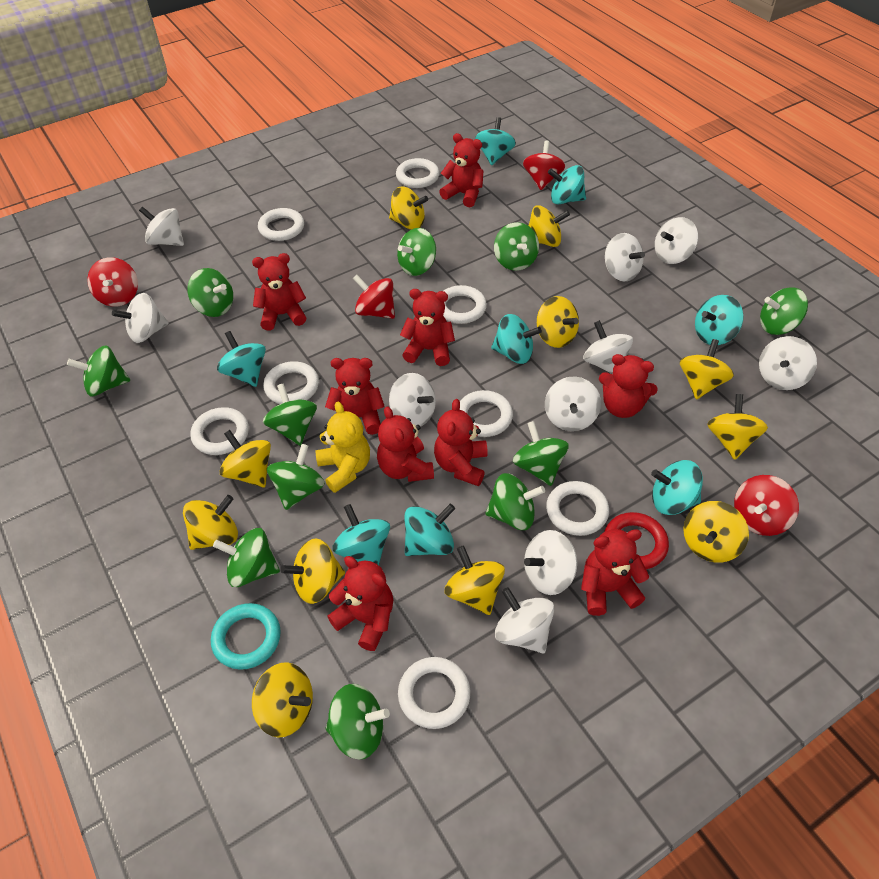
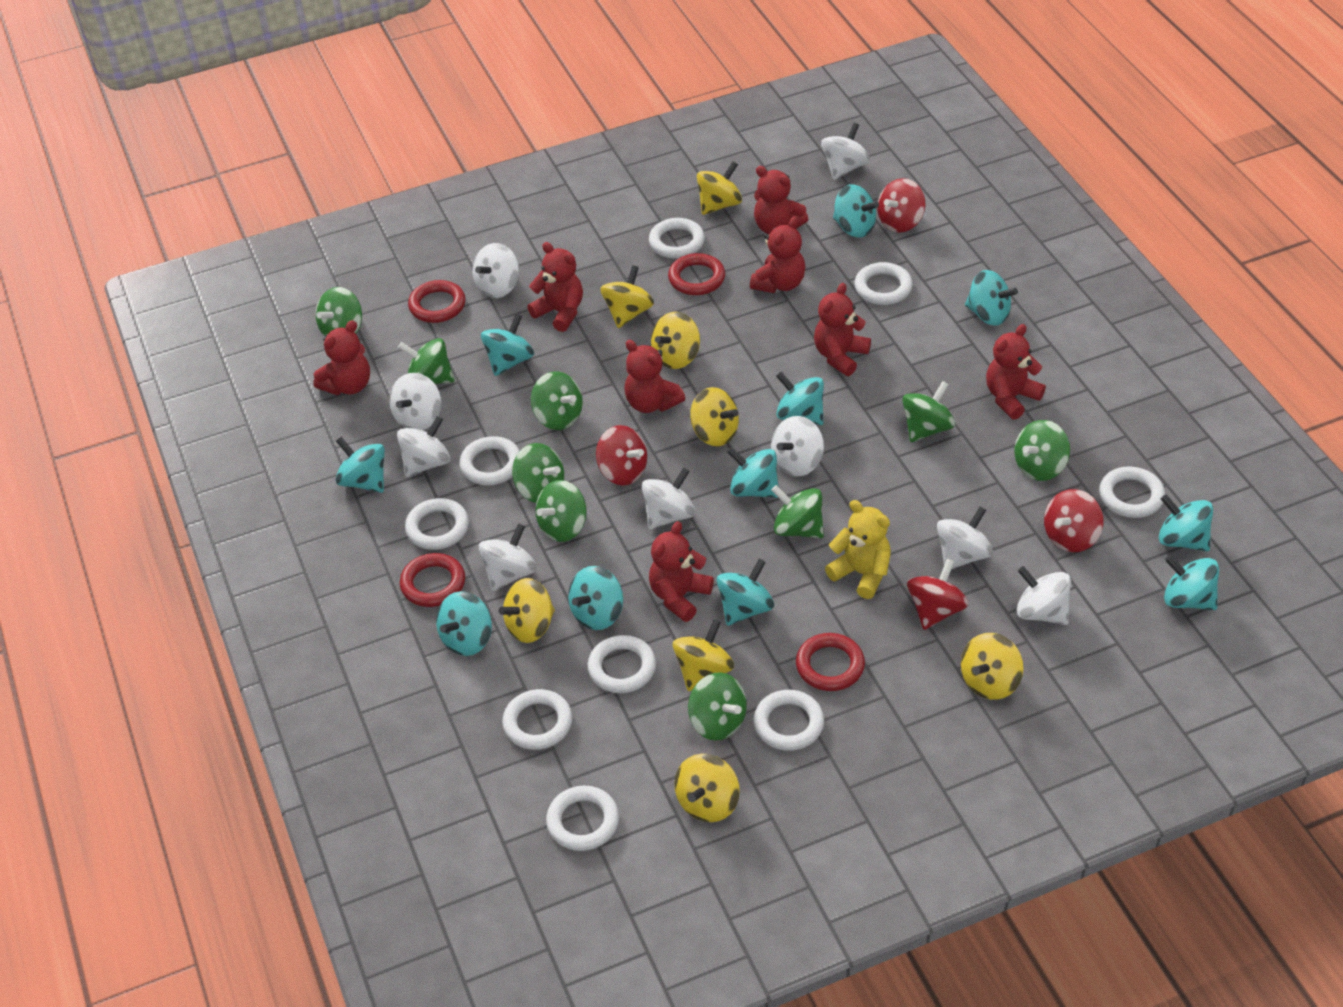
green spinning top: [67,346,130,396] [187,268,233,317] [213,528,280,587] [263,383,317,446] [267,444,325,510] [325,684,390,760] [397,228,436,276] [485,473,545,530] [494,222,539,271] [513,421,569,486] [760,287,808,335] = 11 -> [316,287,362,336] [398,338,454,384] [512,443,564,503] [531,371,583,430] [535,480,587,542] [688,672,747,741] [771,485,824,538] [902,381,955,442] [1014,420,1070,481] = 9
red ring: [604,512,669,569] = 1 -> [400,553,465,607] [408,280,465,323] [668,253,725,295] [796,633,865,691] = 4
red teddy bear: [252,253,306,330] [325,358,385,435] [327,556,393,651] [377,406,434,482] [400,289,455,366] [434,399,488,486] [439,133,483,207] [581,529,649,616] [599,354,658,418] = 9 -> [314,320,370,395] [527,242,583,332] [624,340,685,413] [649,521,714,622] [750,217,805,293] [754,166,808,234] [814,283,871,376] [986,324,1046,420] = 8
turquoise ring: [211,603,281,670] = 1 -> none = 0
turquoise spinning top: [217,331,266,387] [332,504,390,565] [405,504,455,556] [475,117,516,165] [491,314,542,364] [548,165,586,204] [651,460,703,515] [695,295,744,345] = 8 -> [335,437,385,493] [436,591,492,656] [481,314,534,376] [568,566,623,630] [716,559,774,626] [727,447,778,498] [776,372,824,425] [833,184,879,238] [965,270,1018,326] [1159,494,1213,551] [1164,555,1219,610] = 11
white ring: [190,407,249,455] [258,208,304,241] [263,361,319,404] [396,158,439,188] [398,657,471,729] [443,285,487,324] [459,390,513,437] [546,481,609,536] = 8 -> [405,498,469,550] [460,436,520,485] [502,689,572,750] [546,786,619,851] [588,635,656,693] [649,218,705,259] [754,690,824,751] [854,262,913,305] [1099,466,1165,518] = 9
white spinning top: [112,293,169,343] [139,207,184,246] [389,373,436,427] [495,587,554,654] [524,530,577,595] [545,377,601,431] [583,320,633,374] [605,233,645,282] [655,217,698,264] [759,336,817,390] = 10 -> [389,373,441,430] [397,416,450,477] [472,243,519,298] [479,523,537,591] [642,467,695,530] [771,416,824,476] [821,123,870,180] [937,507,993,570] [1016,566,1071,625] = 9
yellow spinning top: [183,495,238,550] [220,430,271,487] [252,662,313,738] [280,538,345,604] [389,186,428,230] [445,545,505,615] [528,205,570,247] [537,296,579,348] [680,339,734,400] [683,501,749,563] [707,394,768,460] = 11 -> [499,578,555,643] [600,265,654,328] [651,312,700,369] [673,619,734,691] [674,754,740,822] [690,387,739,446] [697,161,742,215] [961,633,1024,700] = 8

